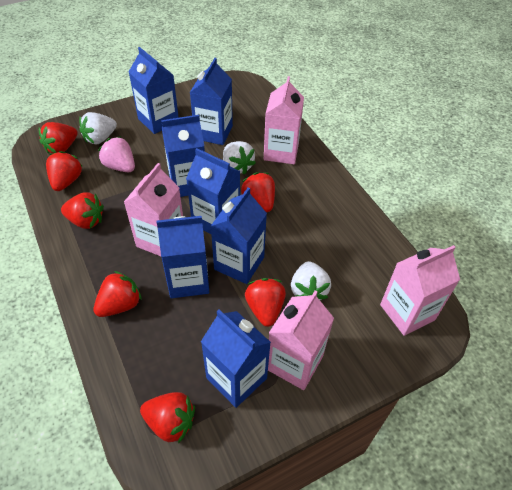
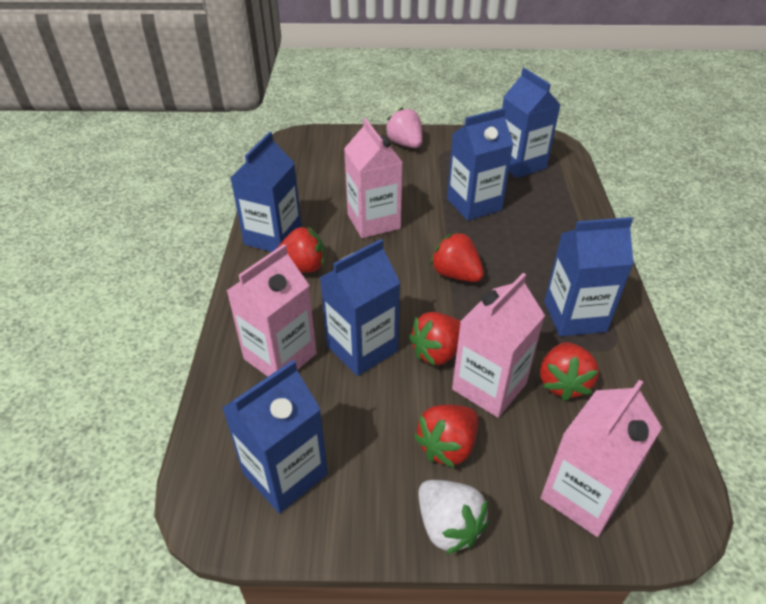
blue carton: [129,47,179,134] [156,216,209,298] [161,115,205,197] [186,148,240,234] [190,58,233,145] [201,310,271,408] [211,187,267,284] = 7 -> [222,360,328,513] [231,132,302,252] [320,239,400,376] [447,108,514,221] [502,68,560,178] [544,217,634,336] = 6
red strawberry: [39,122,78,154] [46,151,83,191] [61,192,104,229] [93,271,142,317] [140,392,195,444] [241,172,275,212] [245,278,286,327] = 7 -> [277,227,324,273] [409,312,460,366] [414,405,478,468] [430,232,484,282] [540,342,599,401] = 5
white strawberry: [79,112,117,144] [223,141,256,175] [291,261,331,300] = 3 -> [418,480,490,555] = 1

